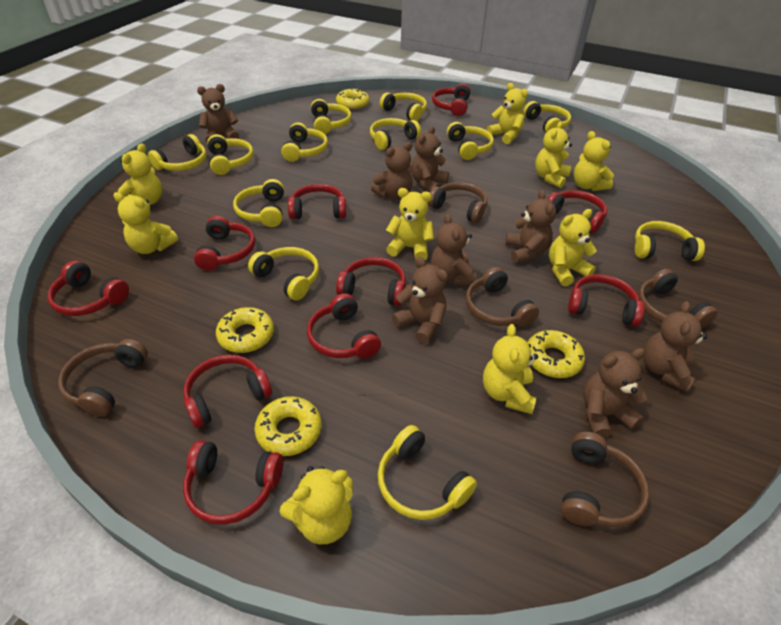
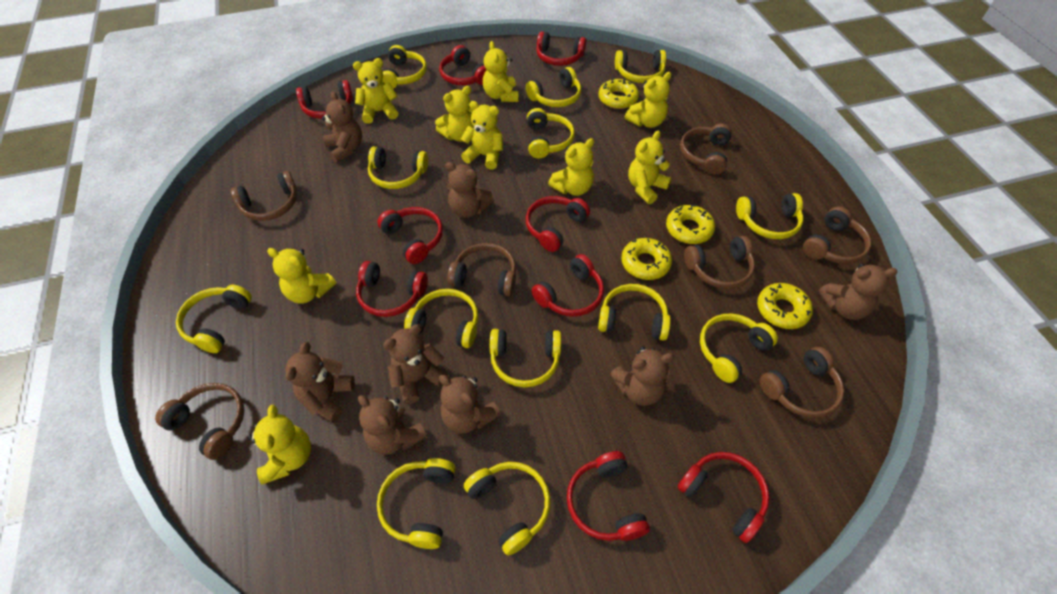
brown headphones: [58,339,148,417] [428,182,488,223] [466,267,539,327] [561,432,649,527] [638,269,718,329] = 5 -> [155,383,245,460] [231,171,297,221] [447,243,516,296] [680,124,732,175] [684,236,755,289] [759,347,844,418] [803,207,871,264] = 7
red headphones: [47,261,129,316] [183,355,272,428] [183,440,283,525] [194,216,255,271] [288,184,346,219] [307,293,381,359] [336,257,406,306] [432,84,470,116] [548,190,607,233] [568,274,645,327] = 10 -> [296,80,353,119] [356,261,428,317] [377,207,443,264] [439,45,487,85] [526,196,590,252] [532,254,604,317] [536,31,586,66] [567,451,650,541] [678,452,770,543] = 9
yellow headphones: [148,134,206,171] [207,134,253,175] [233,179,284,227] [248,247,319,300] [281,122,328,162] [311,99,351,134] [370,118,421,150] [378,425,477,520] [380,93,427,121] [447,122,494,160] [523,101,571,133] [635,221,705,261] = 12 -> [176,285,252,353] [368,146,428,189] [377,458,456,549] [382,45,427,89] [404,289,478,348] [464,462,551,555] [490,329,561,387] [526,67,581,107] [527,108,575,159] [598,284,671,341] [615,50,666,83] [700,314,778,383] [736,193,803,239] = 13

